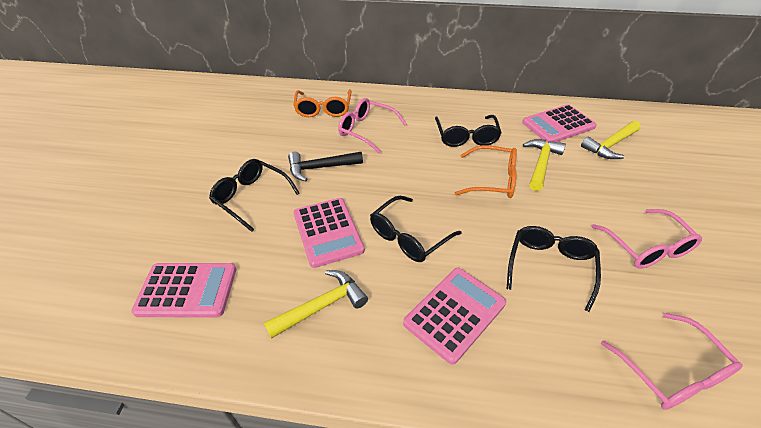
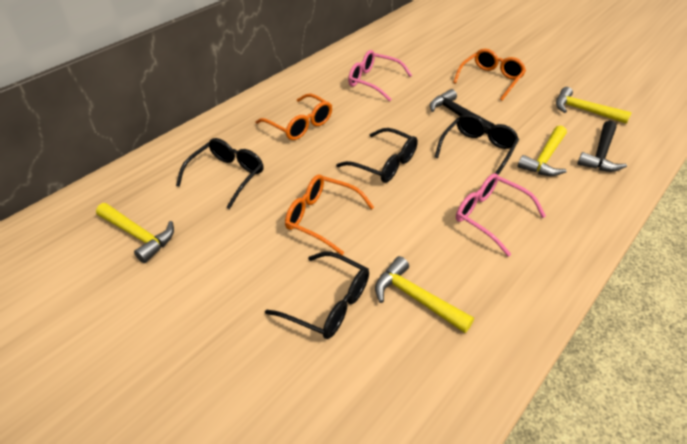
black hammer: [288,152,363,181] = 1 -> [430,89,494,135] [577,121,627,172] = 2
orange glasses: [293,89,352,117] [455,145,517,198] = 2 -> [256,94,332,140] [285,174,374,255] [453,49,526,101] = 3
pink calculator: [131,263,236,317] [293,198,365,268] [403,268,506,365] [522,104,597,142] = 4 -> none = 0
pink glasses: [338,98,407,154] [591,209,702,268] [601,313,743,410] = 3 -> [348,50,412,101] [456,173,546,257] = 2
yellow hammer: [264,270,368,339] [523,139,566,191] [581,121,641,159] = 3 -> [96,203,174,263] [375,256,474,333] [518,125,567,176] [556,87,632,124] = 4

